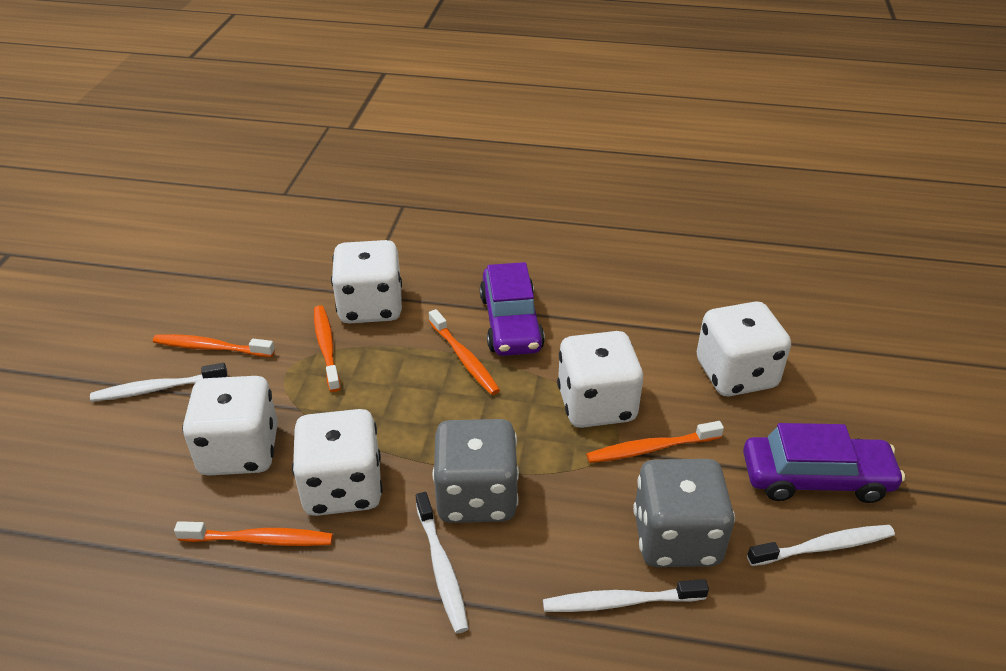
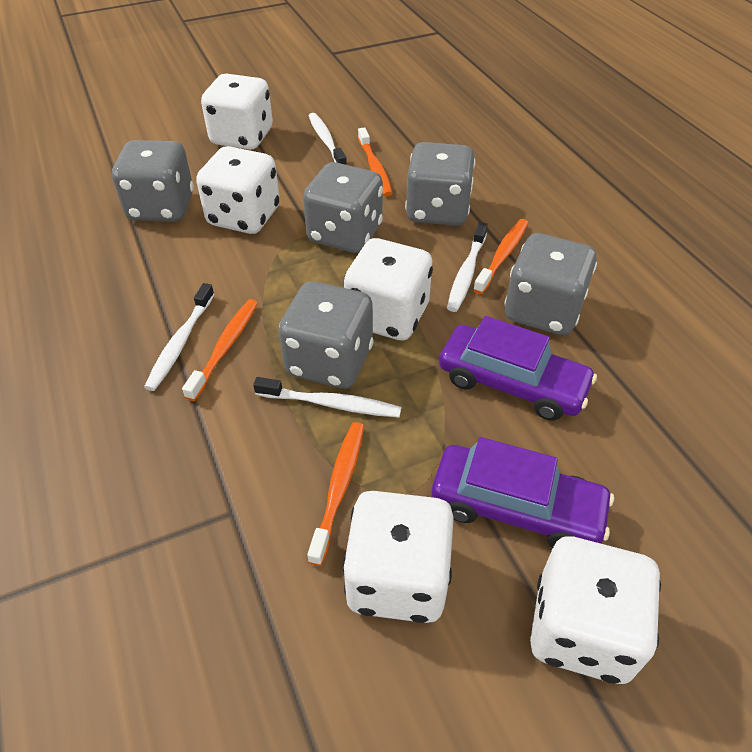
grey dice: [432,419,519,523] [633,459,735,567] = 2 -> [112,140,194,222] [279,281,374,389] [303,162,383,253] [405,142,475,226] [505,233,597,335] = 5
orange toothbrush: [153,334,275,357] [174,521,333,546] [314,305,341,392] [429,309,500,395] [586,421,724,463] = 5 -> [182,299,258,401] [307,422,364,566] [358,127,392,197] [473,219,528,294] = 4

